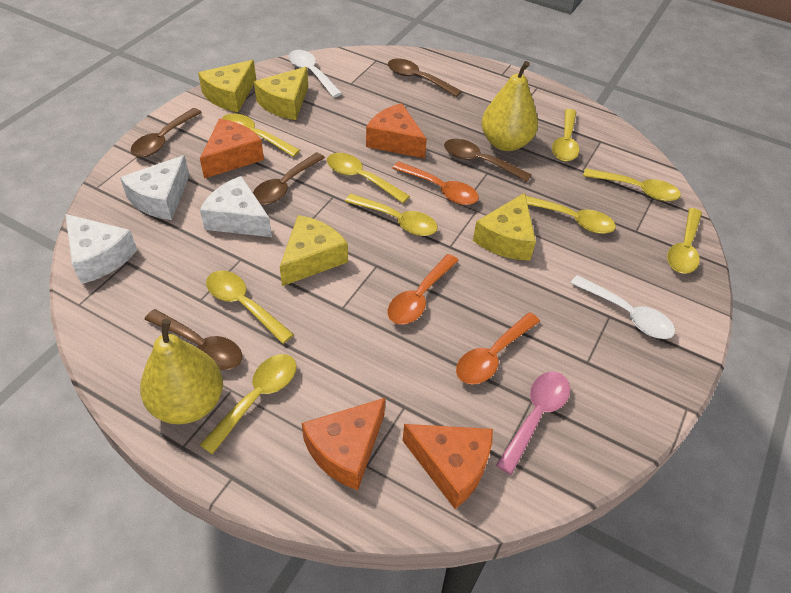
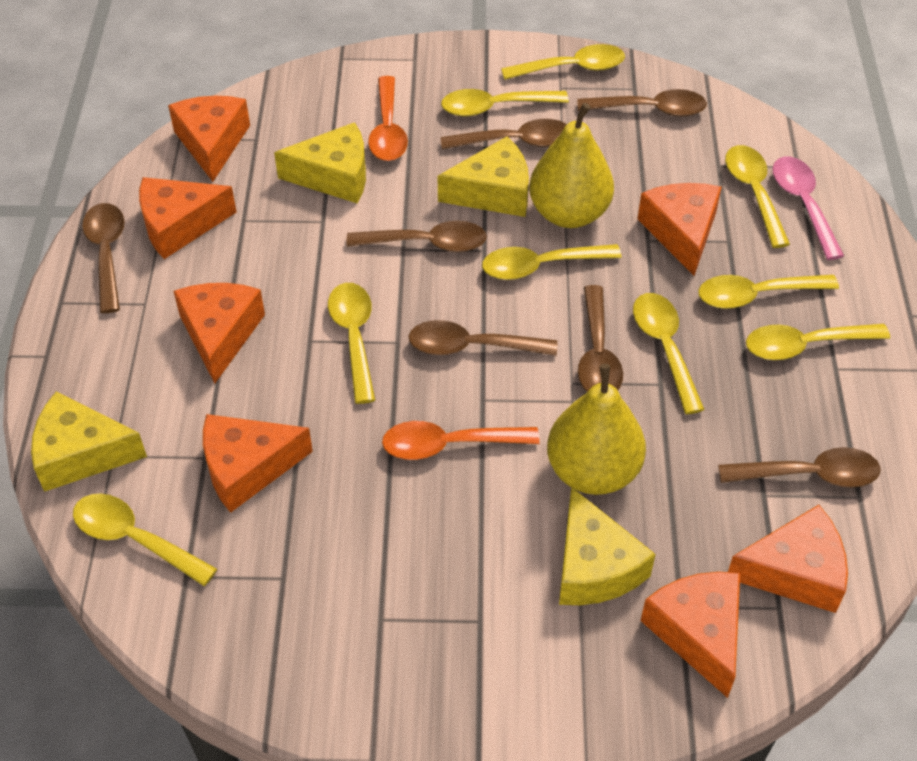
brown spoon: [131,108,202,157] [144,309,242,370] [253,152,325,205] [388,59,462,97] [444,139,532,182] = 5 -> [82,203,124,313] [346,221,487,252] [408,320,557,356] [441,119,567,149] [578,89,707,117] [578,285,623,392] [718,447,880,488] = 7
orange cheese: [200,119,264,179] [302,398,385,490] [366,103,427,158] [402,424,493,509] = 4 -> [139,177,236,259] [168,96,250,182] [173,283,265,383] [203,414,313,513] [637,183,722,276] [641,572,740,698] [728,505,848,613] = 7
orange spoon: [388,254,459,324] [392,162,479,205] [456,312,540,384] = 3 -> [368,76,408,161] [382,421,540,460] = 2
white cheese: [65,214,137,284] [120,155,190,220] [200,176,272,237] = 3 -> none = 0
white spoon: [289,50,342,98] [571,275,675,339] = 2 -> none = 0

